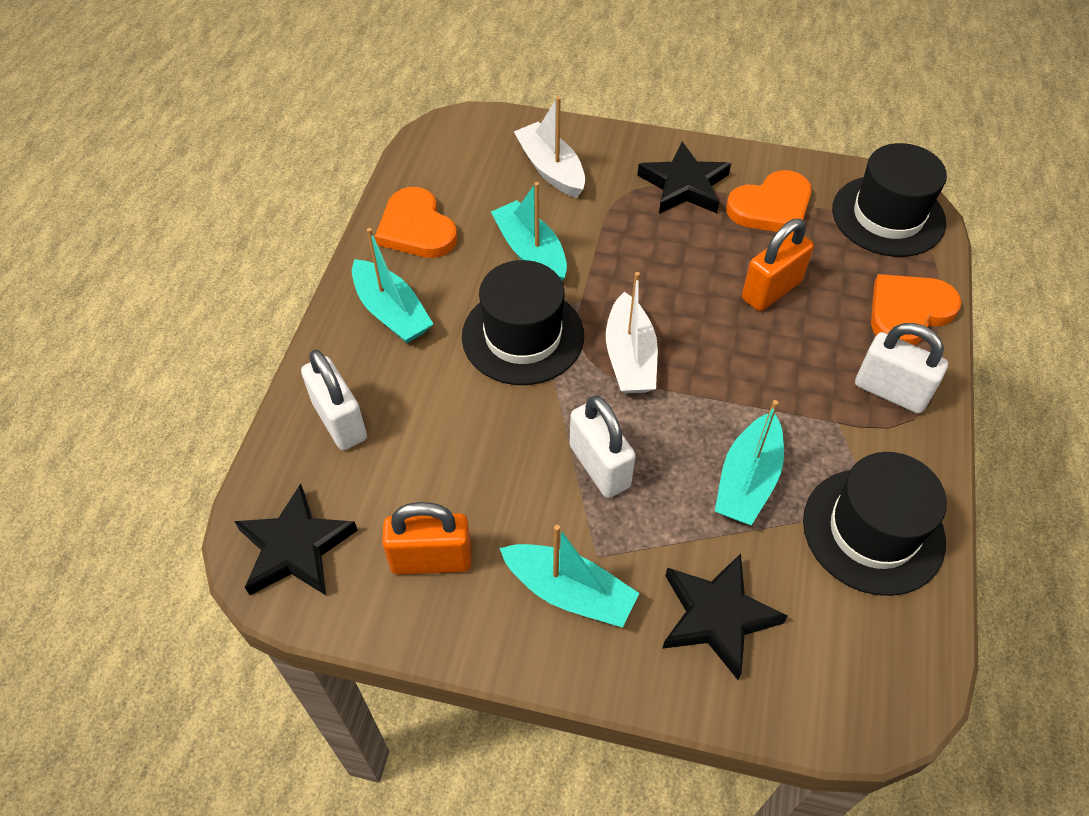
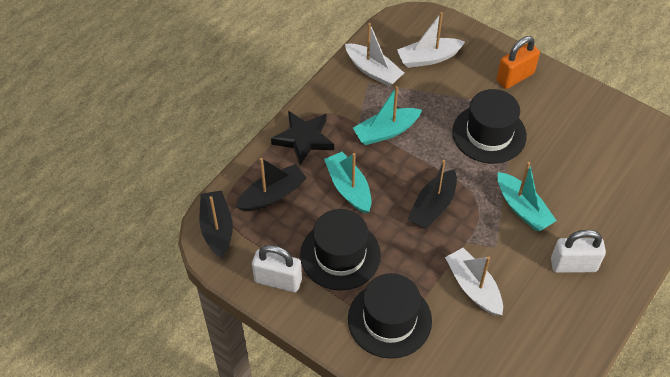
black boat: none = 0 -> [199,190,233,258] [236,158,307,211] [408,160,457,229] = 3
black star: [234,483,358,595] [637,142,731,214] [662,553,788,680] = 3 -> [271,111,334,165] = 1
orange heart: [375,187,457,258] [726,170,812,232] [871,274,961,345] = 3 -> none = 0
orange padlock: [382,502,471,575] [742,219,814,311] = 2 -> [496,36,540,89] = 1
turquoise boat: [352,228,433,343] [491,182,567,281] [500,525,639,628] [715,400,784,525] = 4 -> [324,152,371,214] [353,86,422,145] [498,162,557,231] = 3
white boat: [514,97,585,198] [606,272,658,394] = 2 -> [345,23,404,87] [397,12,465,68] [445,248,503,316] = 3
white padlock: [301,349,367,450] [569,395,636,498] [855,323,948,414] = 3 -> [252,245,302,292] [551,230,606,273] = 2

